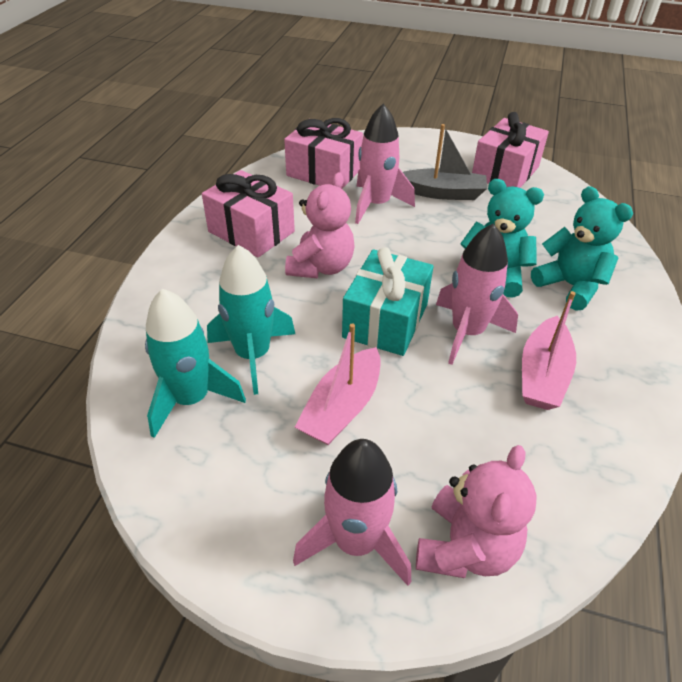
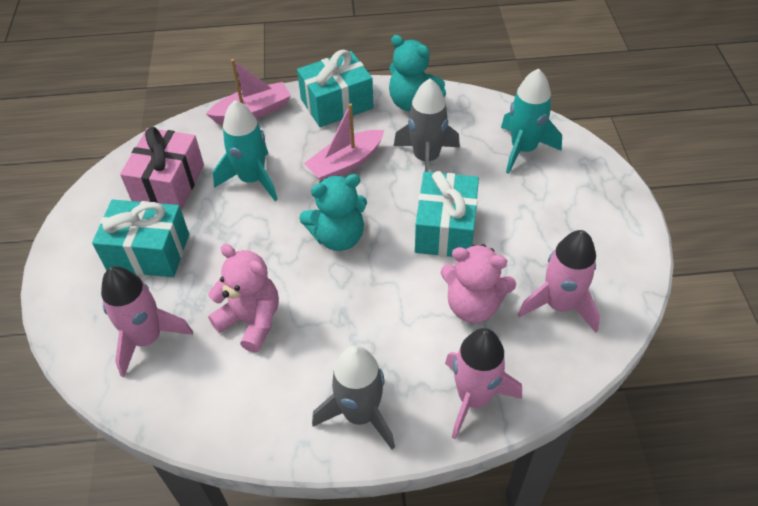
grey boat: [403,124,487,200] = 1 -> none = 0
grey rocket: none = 0 -> [312,345,395,449] [394,79,460,172] = 2
pink gift: [202,170,295,257] [284,118,363,189] [472,112,549,188] = 3 -> [120,127,204,210] = 1
turquoise gift: [342,247,434,356] = 1 -> [92,199,189,277] [297,50,374,127] [415,171,479,257] = 3

